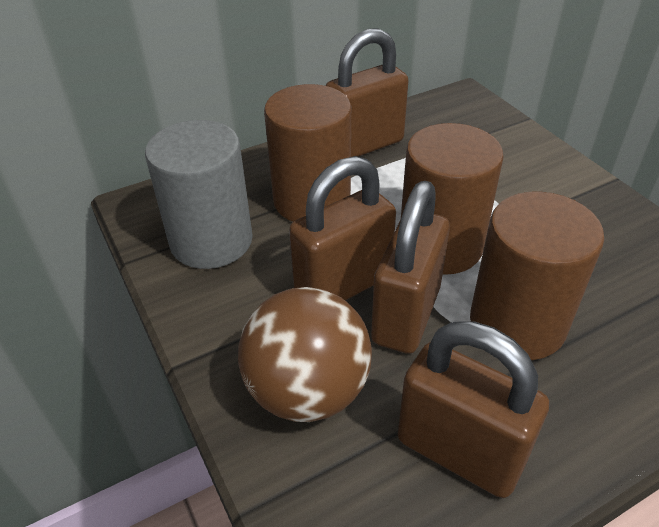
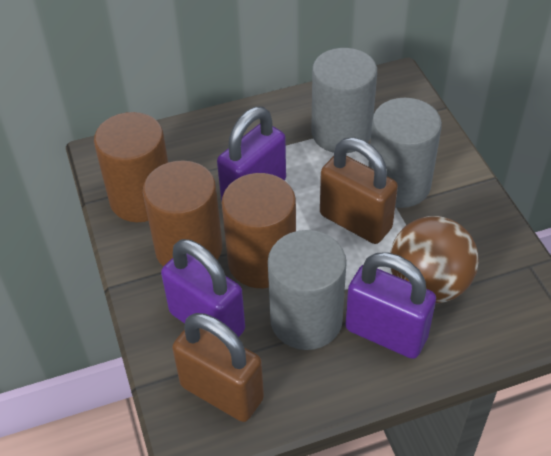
brown padlock: [289,156,396,301] [326,28,409,157] [371,181,450,354] [398,321,549,498] = 4 -> [172,313,264,422] [320,138,398,244] = 2
grey cylinder: [145,120,253,269] = 1 -> [268,230,347,350] [311,48,377,153] [368,98,442,208] = 3
purple padlock: none = 0 -> [161,239,245,337] [217,107,286,201] [345,252,436,359] = 3

